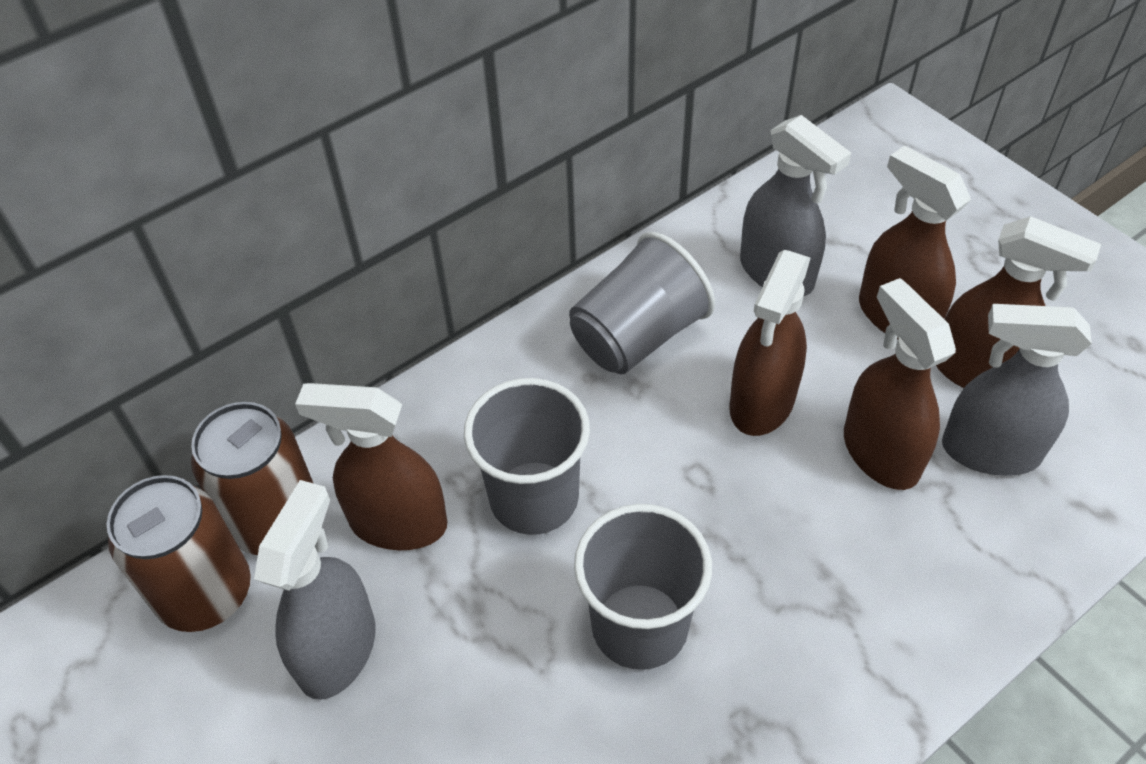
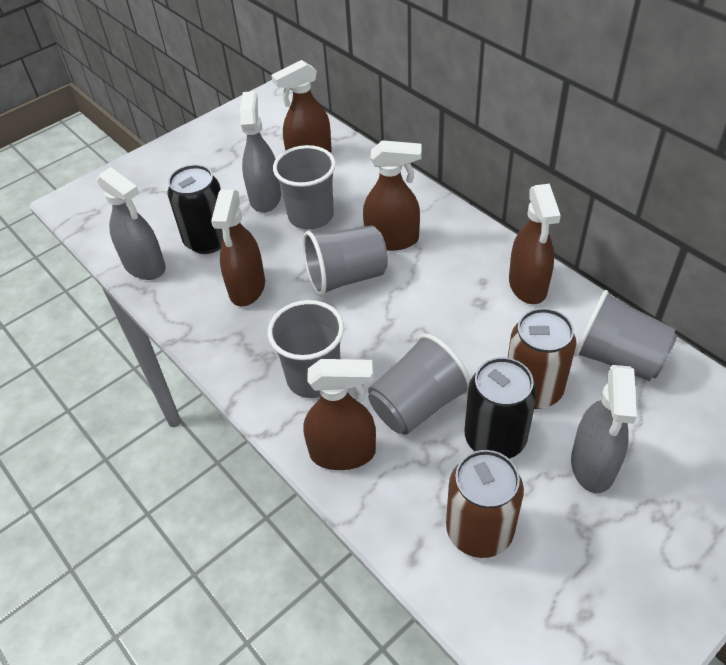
black can: none = 0 -> [168,165,223,254] [465,357,537,459] = 2
grey cup: [464,378,590,535] [569,232,715,374] [574,504,712,670] = 3 -> [268,300,344,398] [273,145,336,229] [303,226,388,296] [368,333,471,435] [574,290,677,381] = 5

